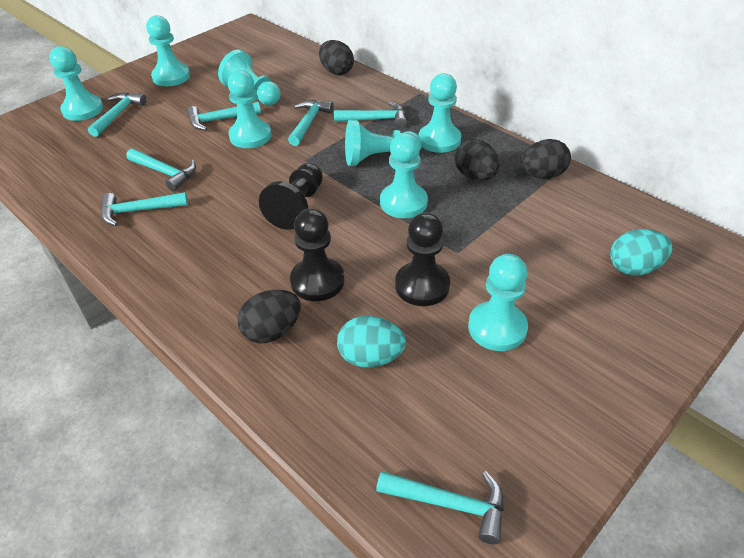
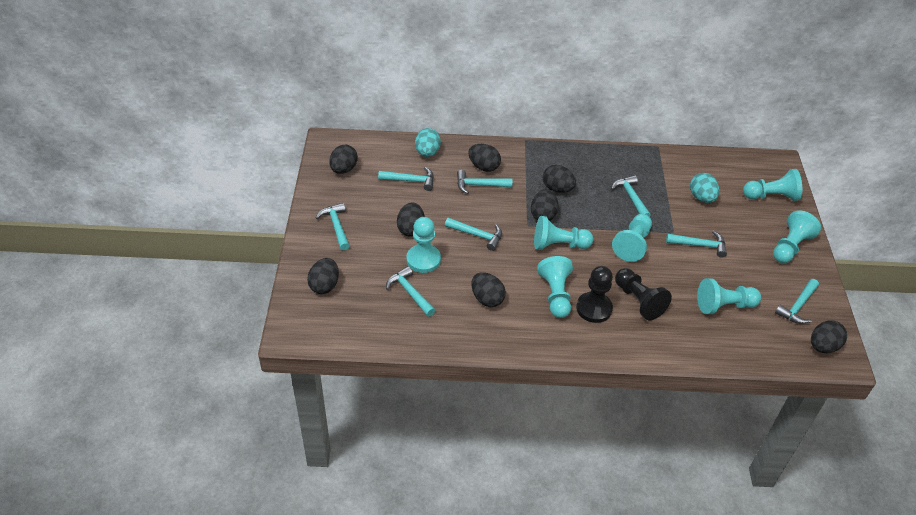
black egg: [238,290,301,343] [319,40,354,75] [454,139,500,181] [521,139,571,179] = 4 -> [307,258,339,294] [329,145,358,174] [397,202,425,237] [469,144,501,172] [471,272,506,307] [531,189,558,221] [543,165,576,193] [811,320,847,353] = 8
black pawn: [259,163,323,230] [290,208,345,301] [395,213,450,306] = 3 -> [576,266,613,323] [615,268,672,320] = 2
turquoise hammer: [88,92,146,137] [101,192,188,226] [126,148,196,191] [187,102,261,130] [288,100,334,146] [334,102,407,128] [376,471,504,544] = 7 -> [316,203,350,250] [378,167,434,191] [386,266,435,317] [445,218,502,251] [457,170,513,194] [611,175,651,217] [666,231,727,258] [775,279,819,324] = 8
turquoise pawn: [49,46,103,121] [146,15,190,86] [218,49,281,105] [228,70,271,148] [345,120,422,166] [380,133,428,218] [419,73,462,153] [468,254,528,351] = 8 -> [407,217,441,273] [534,216,593,250] [537,256,573,318] [612,214,652,262] [697,278,761,314] [743,169,802,201] [773,210,821,263] = 7

